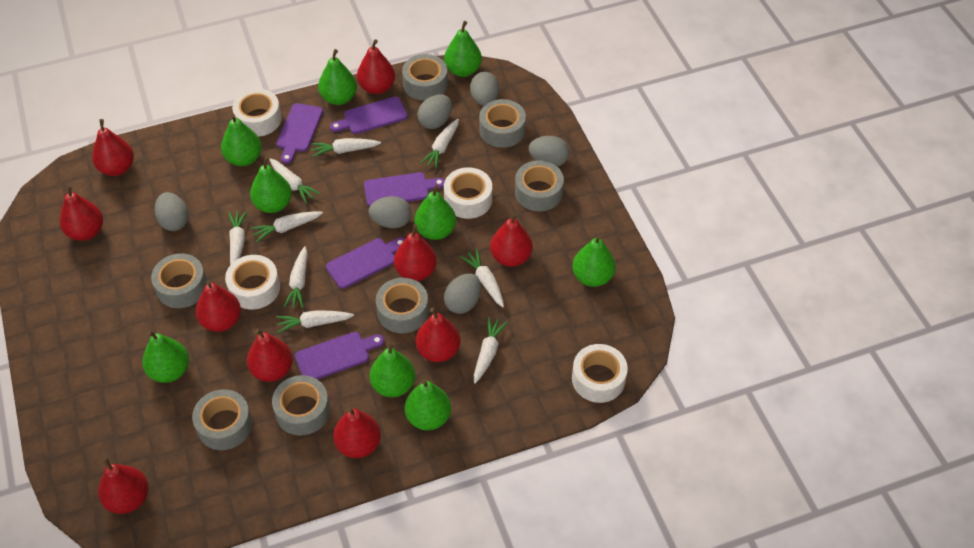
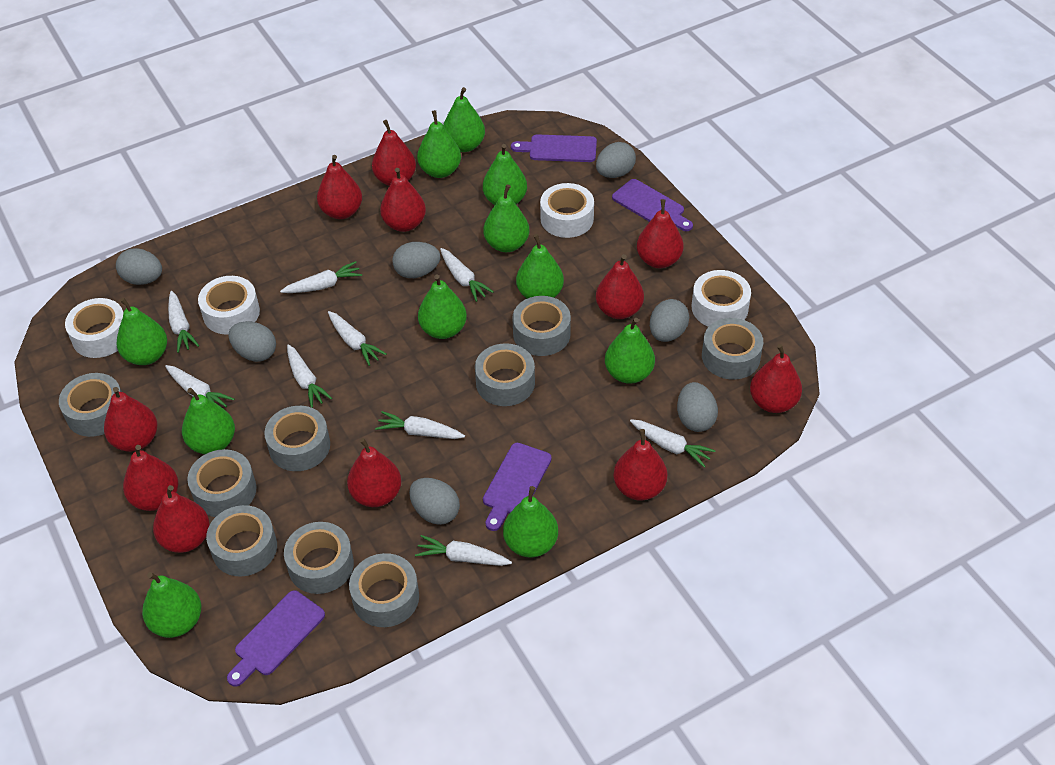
green pear: [142,330,189,383] [221,114,262,166] [250,157,292,213] [318,49,357,105] [370,342,415,397] [405,379,451,431] [414,185,456,240] [444,21,482,77] [572,235,616,287] = 9 -> [117,298,167,365] [142,572,201,638] [182,388,235,454] [417,110,461,178] [418,275,467,339] [443,87,485,152] [483,144,527,205] [483,184,529,252] [503,486,558,558] [516,234,564,299] [605,318,655,384] = 11
grey egg: [154,192,189,231] [368,196,412,228] [417,94,452,129] [444,273,481,314] [470,72,499,106] [529,136,570,166] = 6 -> [116,248,162,285] [228,321,276,362] [392,242,440,278] [409,478,460,525] [596,142,636,178] [650,299,689,342] [677,382,718,432] = 7
grey tape: [151,253,207,308] [192,389,252,450] [272,375,330,436] [376,277,429,333] [402,54,448,101] [479,99,526,148] [515,160,564,211] = 7 -> [59,373,122,437] [187,449,257,517] [206,505,277,577] [264,406,330,471] [284,522,354,594] [349,553,419,627] [475,343,535,406] [512,296,571,356] [702,318,763,380] = 9
purple cutting board: [276,103,323,164] [295,332,384,379] [326,238,405,289] [330,96,408,134] [364,172,445,207] = 5 -> [227,590,325,687] [483,443,552,531] [511,134,597,162] [612,179,693,231] = 4
red pear: [60,185,103,241] [92,119,134,176] [98,457,149,514] [196,280,241,332] [247,329,293,382] [333,407,381,458] [357,39,395,94] [394,224,437,281] [416,308,461,362] [490,212,533,267] = 10 -> [104,387,157,452] [123,445,178,511] [153,485,209,553] [317,155,362,219] [347,438,401,507] [372,120,416,186] [380,168,426,232] [596,254,644,319] [613,429,668,501] [637,199,684,268] [750,344,802,413] = 11

